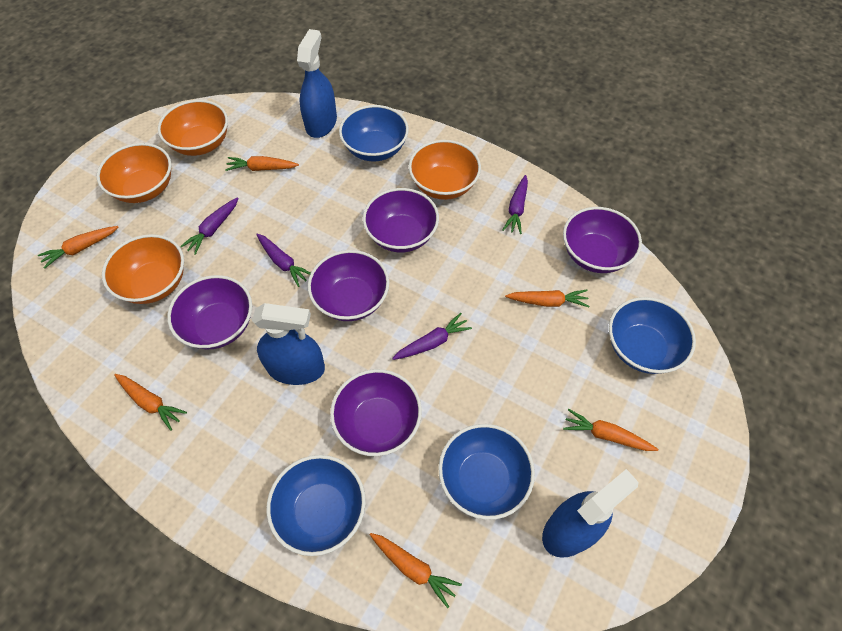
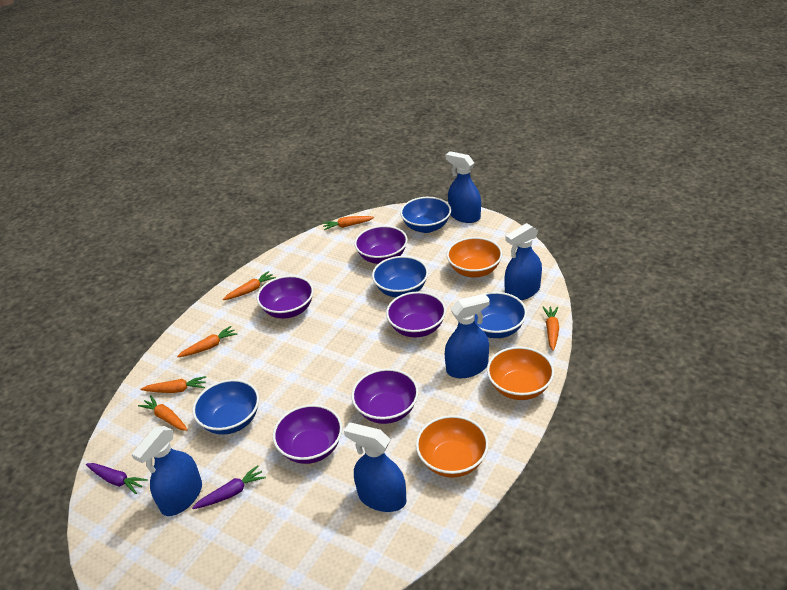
blue spray bottle: [252,303,325,385] [297,29,337,138] [542,469,639,558] = 3 -> [131,426,202,516] [344,423,407,512] [445,294,490,378] [446,151,481,223] [504,223,542,300] = 5
orange bowl: [97,143,171,203] [102,234,184,304] [158,100,228,156] [409,140,481,200] = 4 -> [416,415,489,477] [447,237,502,277] [487,347,554,400] = 3
purple carrot: [180,197,239,255] [256,234,311,287] [392,313,472,360] [503,175,528,234] = 4 -> [86,463,148,494] [192,465,266,509] = 2

